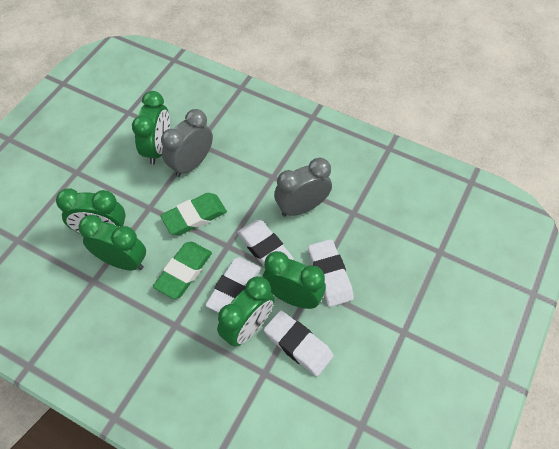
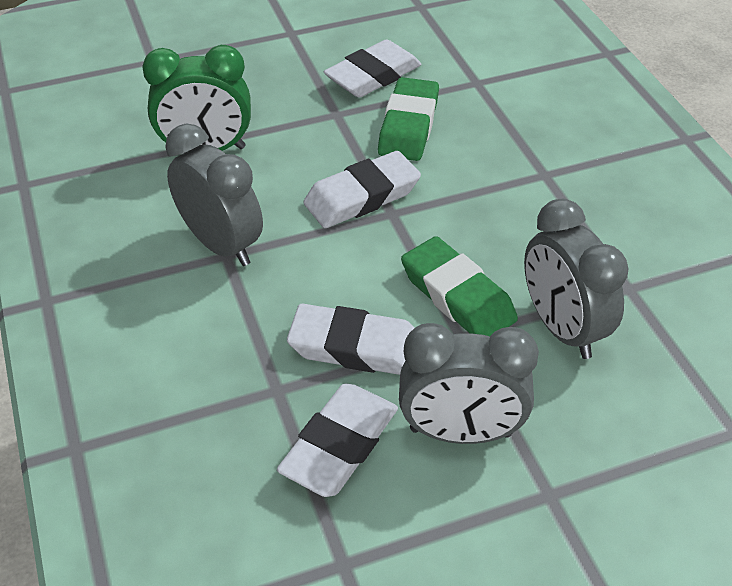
green clock: [56,188,126,233] [78,215,146,271] [132,91,170,165] [217,276,275,346] [262,251,326,309] = 5 -> [142,45,251,151] = 1
grey clock: [161,109,213,177] [274,158,332,217] = 2 -> [165,123,263,266] [399,323,539,444] [524,199,629,359] = 3

